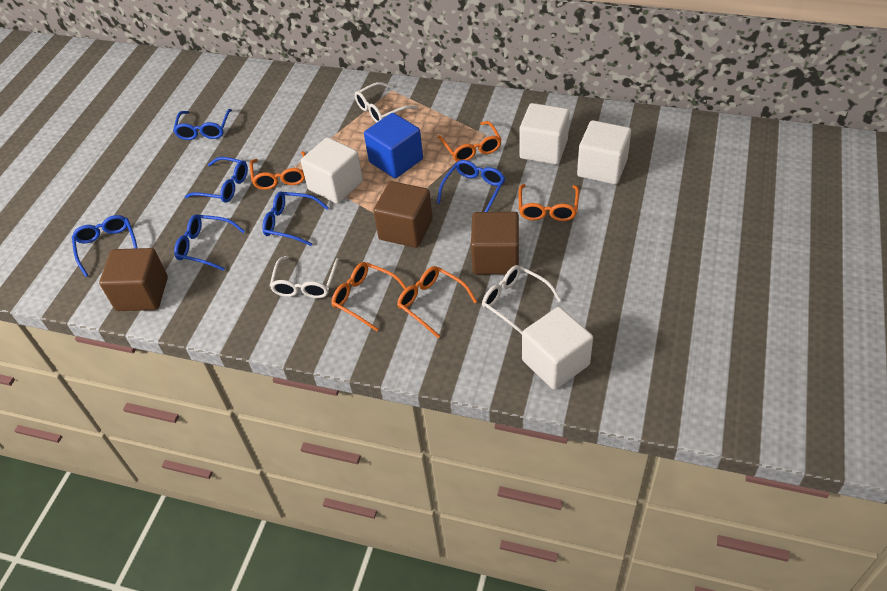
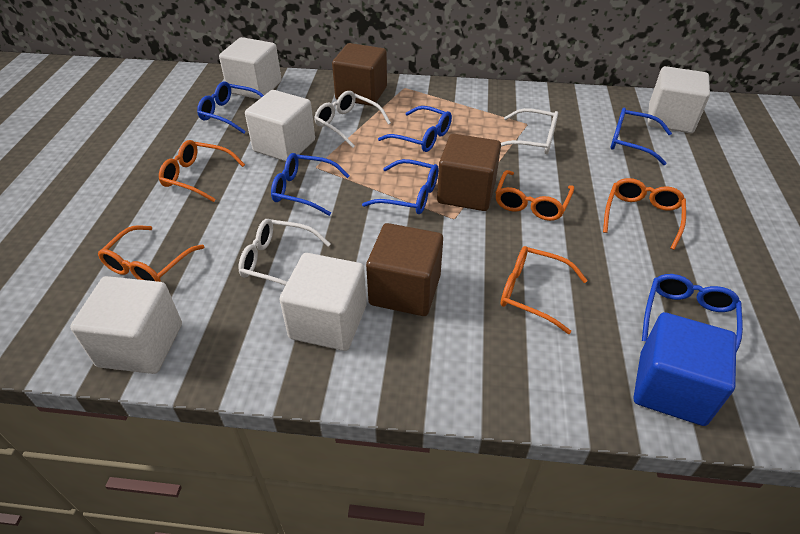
white cube: [301,137,363,204] [519,103,569,165] [522,307,593,390] [577,120,631,185] = 4 -> [70,276,182,374] [219,37,282,99] [245,90,315,162] [280,253,367,351] [648,66,710,133] = 5

